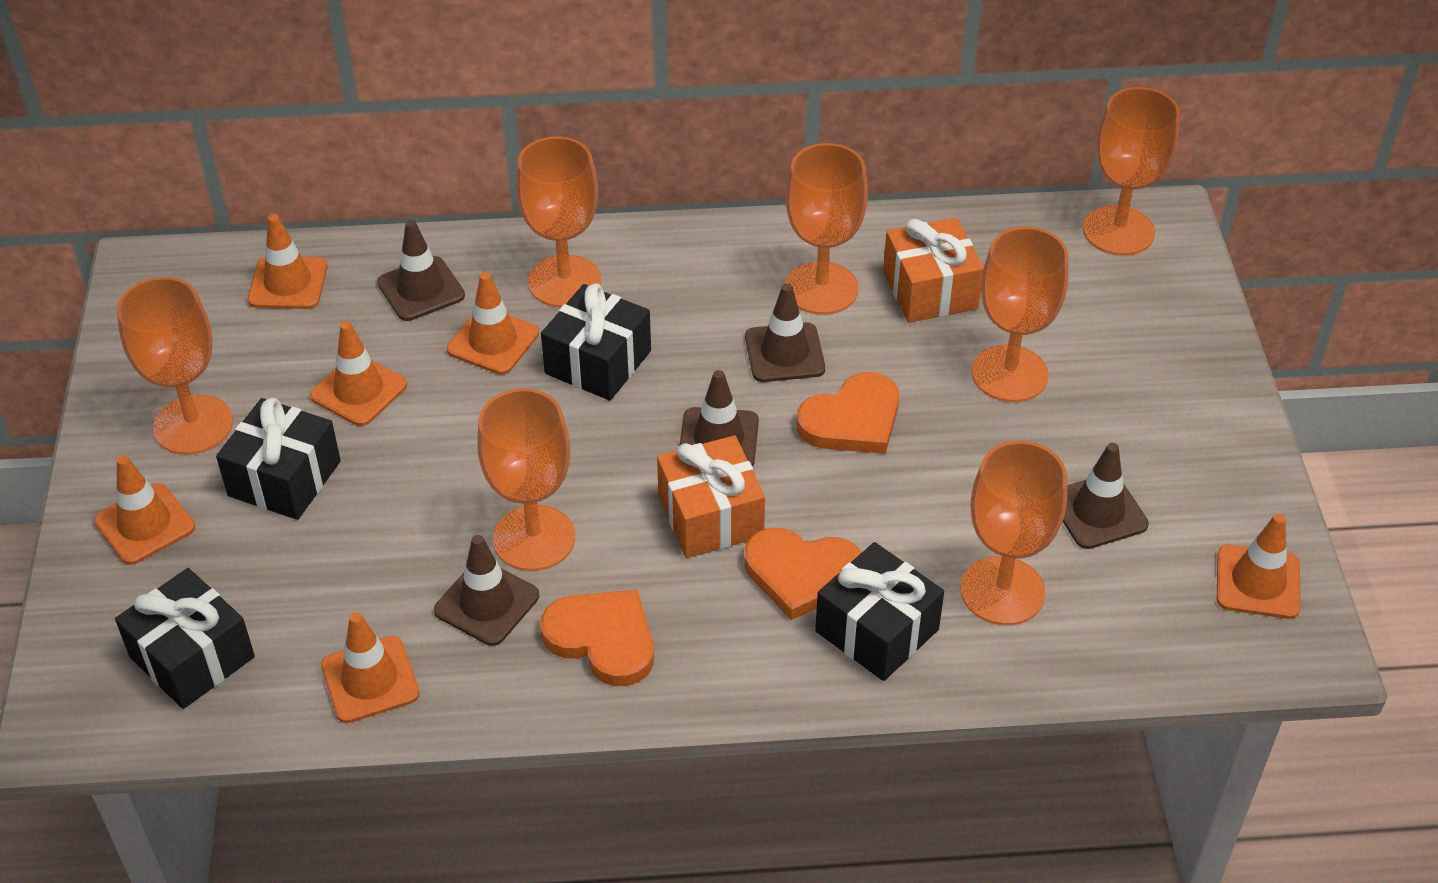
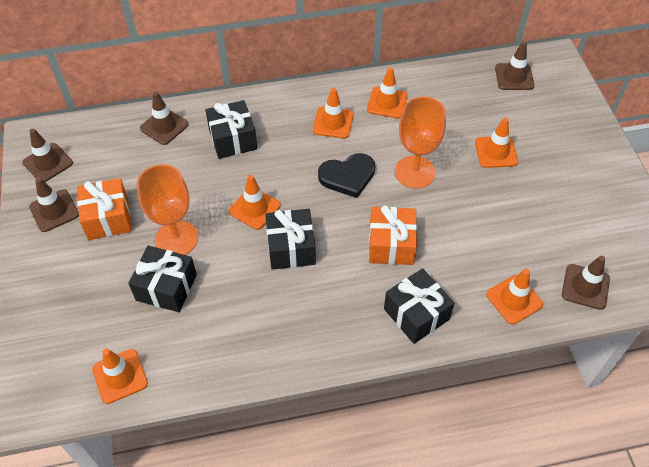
black heart: none = 0 -> [318,153,375,198] = 1
orange goblet: [117,277,233,455] [477,388,575,571] [516,136,601,307] [785,143,868,315] [960,441,1067,625] [971,227,1069,402] [1083,87,1180,255] = 7 -> [137,164,198,255] [395,97,446,188] = 2
orange heart: [540,590,654,686] [744,528,861,620] [796,372,899,454] = 3 -> none = 0

